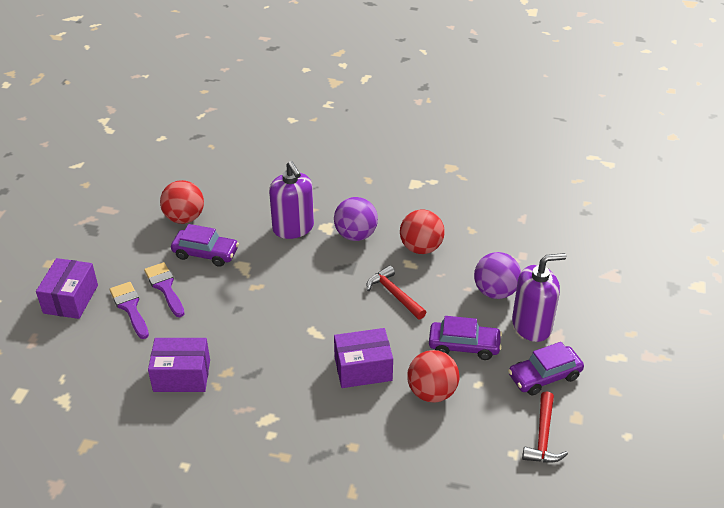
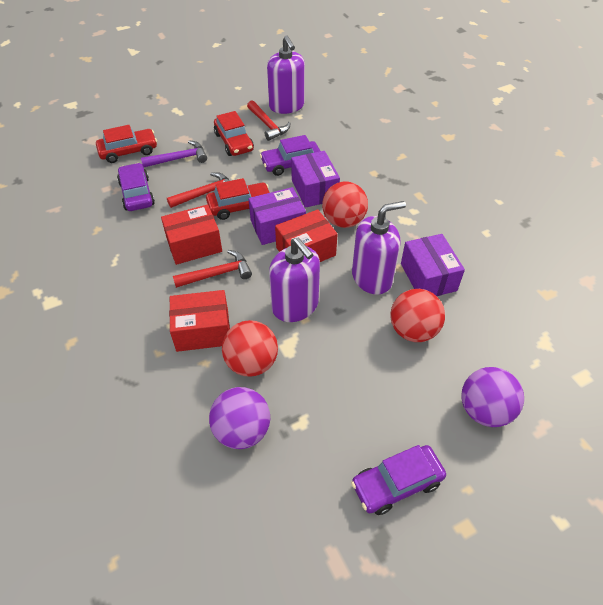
purple brush: [109,282,149,339] [144,262,185,317] = 2 -> none = 0
purple hammer: none = 0 -> [141,140,207,167] = 1
purple soap dispenser: [269,161,314,239] [512,253,566,342] = 2 -> [267,36,305,114] [269,238,320,322] [352,201,406,294] = 3
red box: none = 0 -> [161,205,222,265] [169,290,230,352] [275,209,338,262] = 3
red car: none = 0 -> [96,125,157,163] [206,178,270,220] [214,111,254,156] = 3
red hammer: [367,265,426,320] [522,391,568,463] = 2 -> [167,172,230,208] [173,250,252,288] [247,100,291,141] = 3

